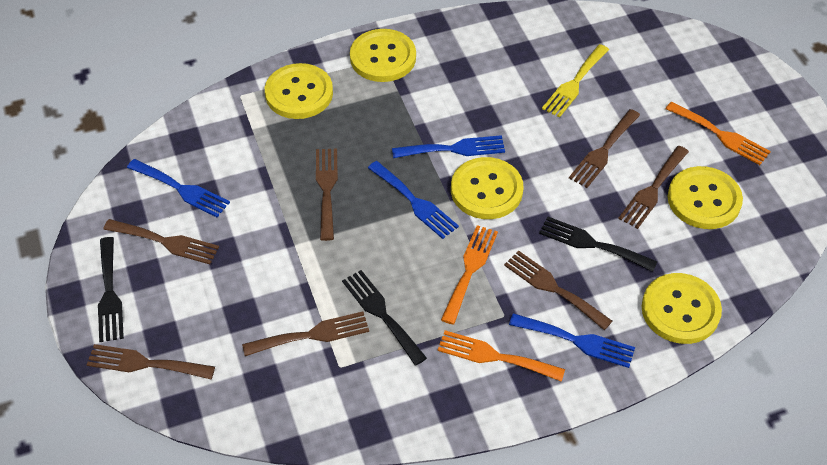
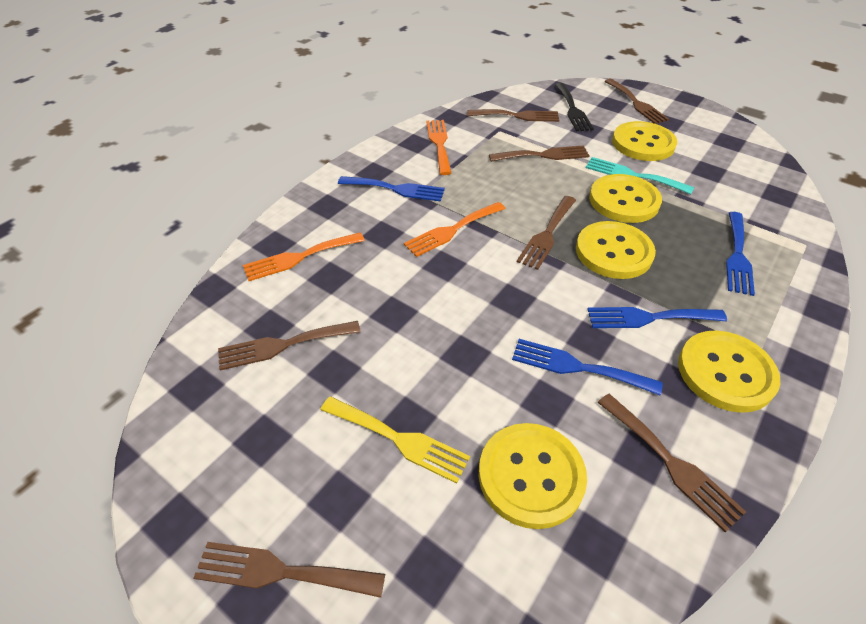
black fork: [98,237,124,342] [342,270,427,366] [539,217,658,272] = 3 -> [555,83,594,131] = 1
turquoise fork: none = 0 -> [586,157,694,194] = 1

